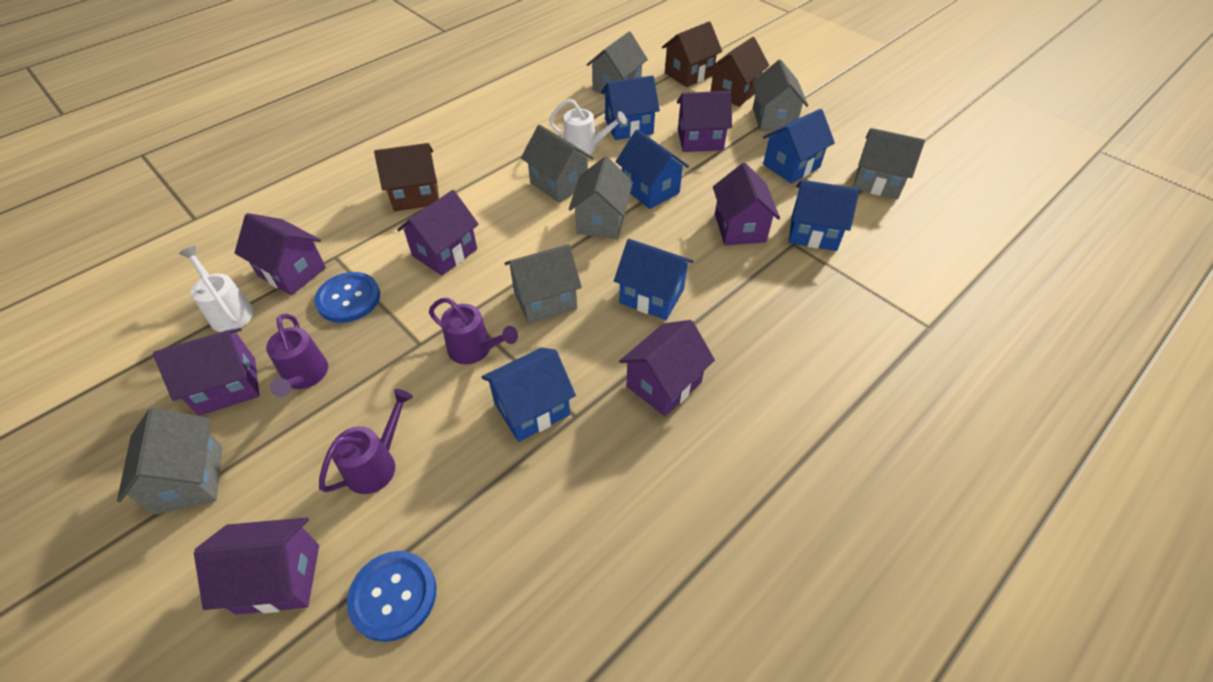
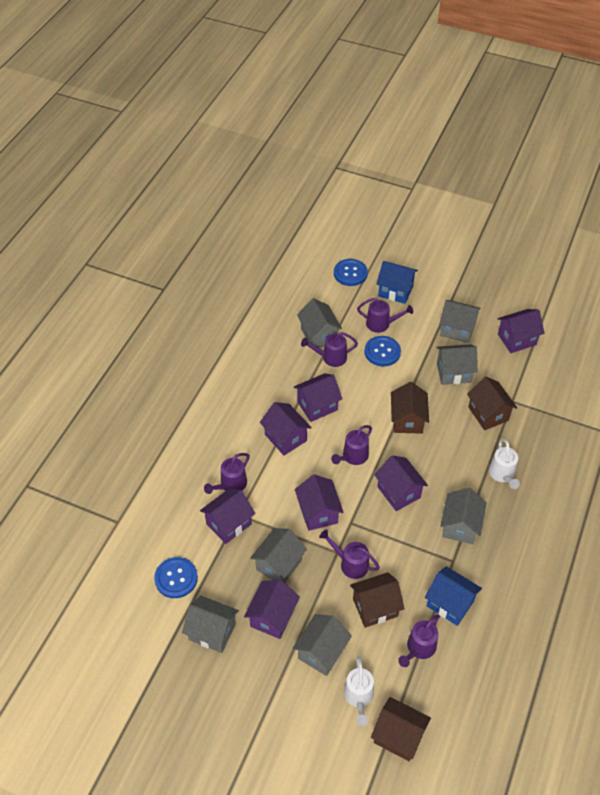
blue button: [314,272,380,323] [347,551,436,642] = 2 -> [154,557,198,598] [334,259,368,286] [364,336,401,367] = 3
blue house: [482,348,576,442] [601,75,660,140] [614,239,693,320] [616,129,689,209] [763,109,835,184] [789,180,860,251] = 6 -> [377,261,418,304] [425,566,482,626] = 2
brown house: [374,143,439,211] [662,21,722,87] [708,37,769,107] = 3 -> [350,572,405,628] [371,697,431,761] [391,382,429,434] [467,377,517,430] = 4
purple watering can: [266,314,328,397] [319,389,413,494] [429,298,518,364] = 3 -> [204,453,250,494] [301,332,358,367] [319,530,380,579] [331,425,372,465] [357,298,413,333] [398,614,440,667] = 6

